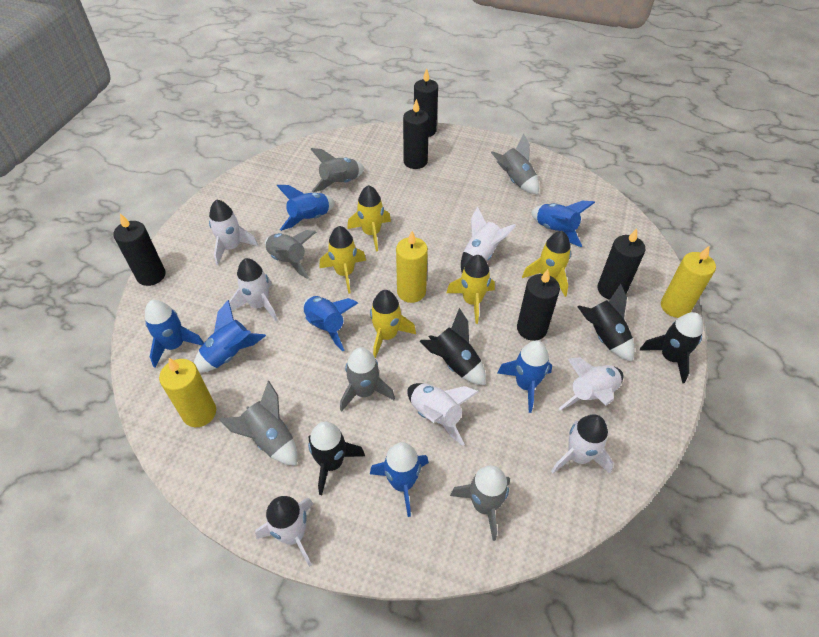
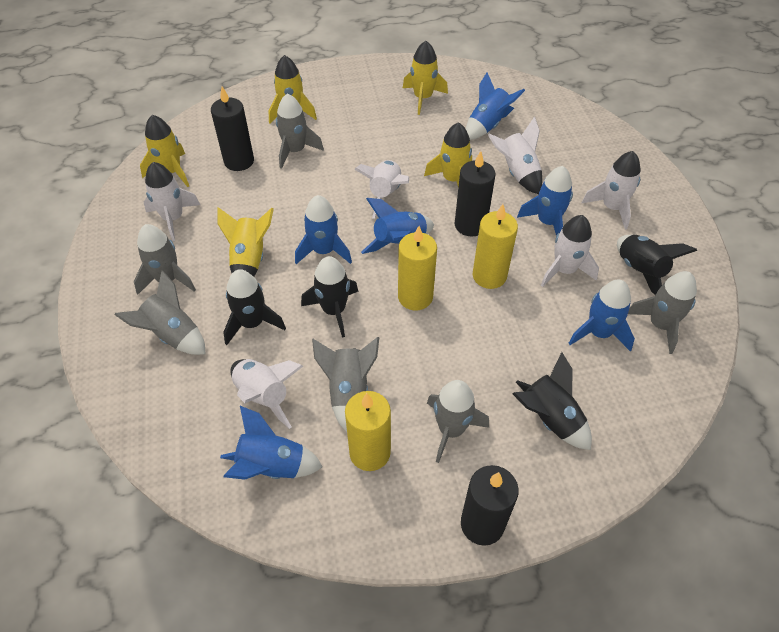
black candle: [113,213,165,286] [403,99,429,169] [414,68,438,137] [517,269,560,341] [597,228,646,300] = 5 -> [211,87,254,171] [455,151,495,236] [461,465,519,546] = 3
blue rocket: [145,300,204,368] [194,300,266,373] [277,185,335,231] [303,296,358,351] [370,442,429,517] [498,341,552,413] [531,201,595,247] = 7 -> [220,406,323,480] [295,195,352,264] [361,198,434,254] [466,72,525,140] [517,166,573,236] [569,280,635,352] = 6
white rocket: [209,199,258,265] [230,258,278,321] [255,496,314,567] [407,383,478,446] [461,206,516,272] [551,414,614,474] [558,357,624,410] = 7 -> [144,162,200,241] [231,359,303,429] [354,160,409,219] [488,116,542,194] [541,215,599,287] [581,151,641,229] = 6

